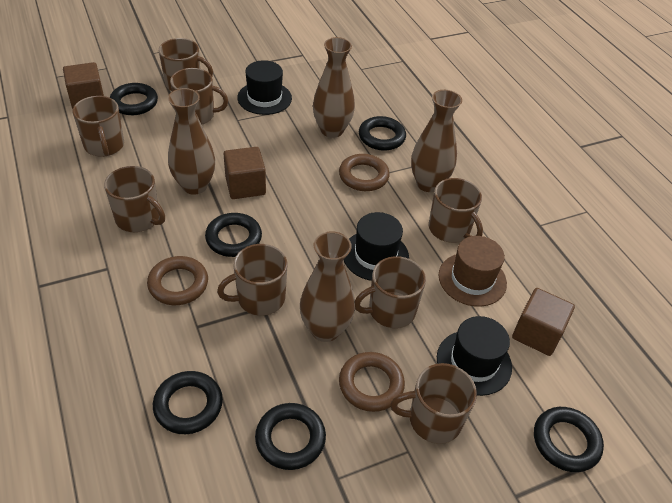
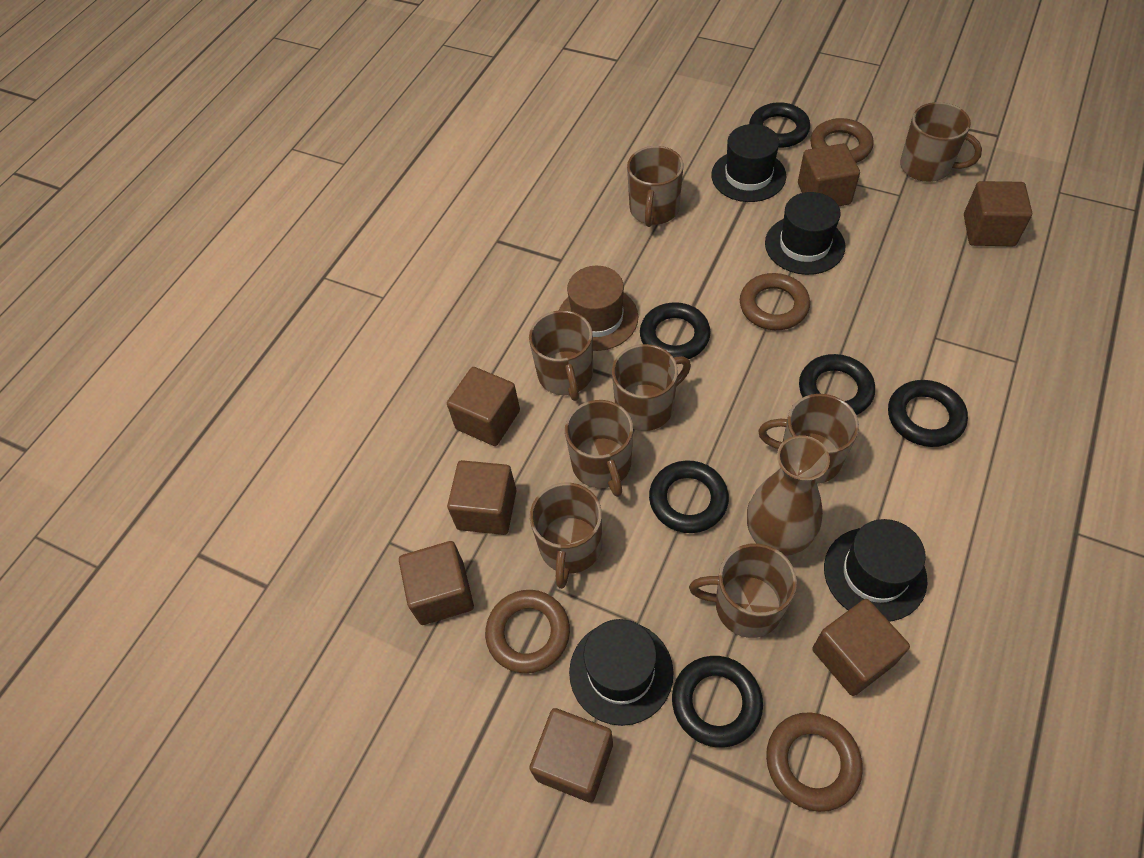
black hat: [237,60,292,115] [344,212,409,281] [437,316,512,396] = 3 -> [569,619,673,726] [711,124,786,202] [765,192,846,275] [824,519,927,622] = 4
brown cube: [63,62,104,109] [224,147,266,199] [512,288,575,356] = 3 -> [399,541,474,625] [447,367,520,446] [447,460,517,535] [529,708,613,803] [798,143,860,206] [812,599,910,696] [964,181,1032,247] = 7
brown ring: [147,256,208,305] [339,154,390,191] [339,352,405,412] = 3 -> [485,590,570,673] [740,273,810,330] [766,712,863,812] [810,118,874,163] = 4
brown vase: [168,88,215,195] [300,231,355,342] [313,37,355,138] [411,90,462,192] = 4 -> [747,435,830,556] = 1

